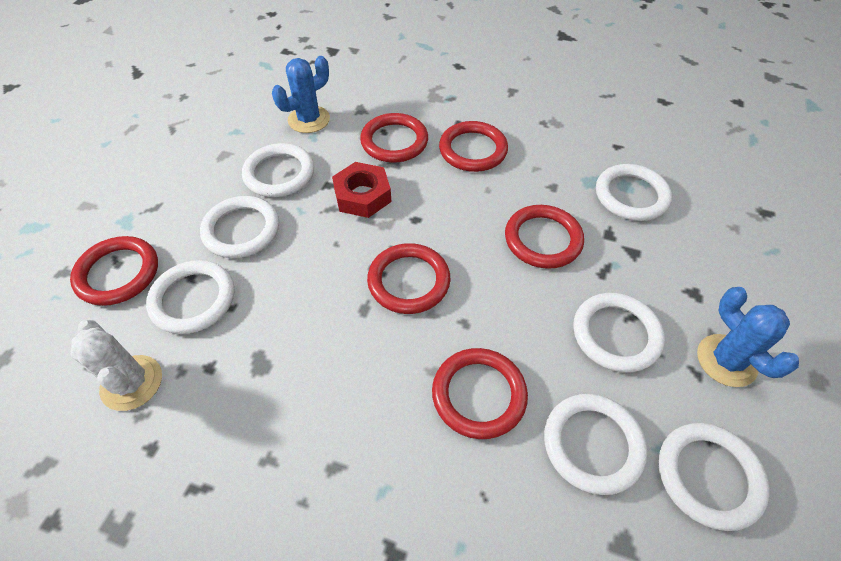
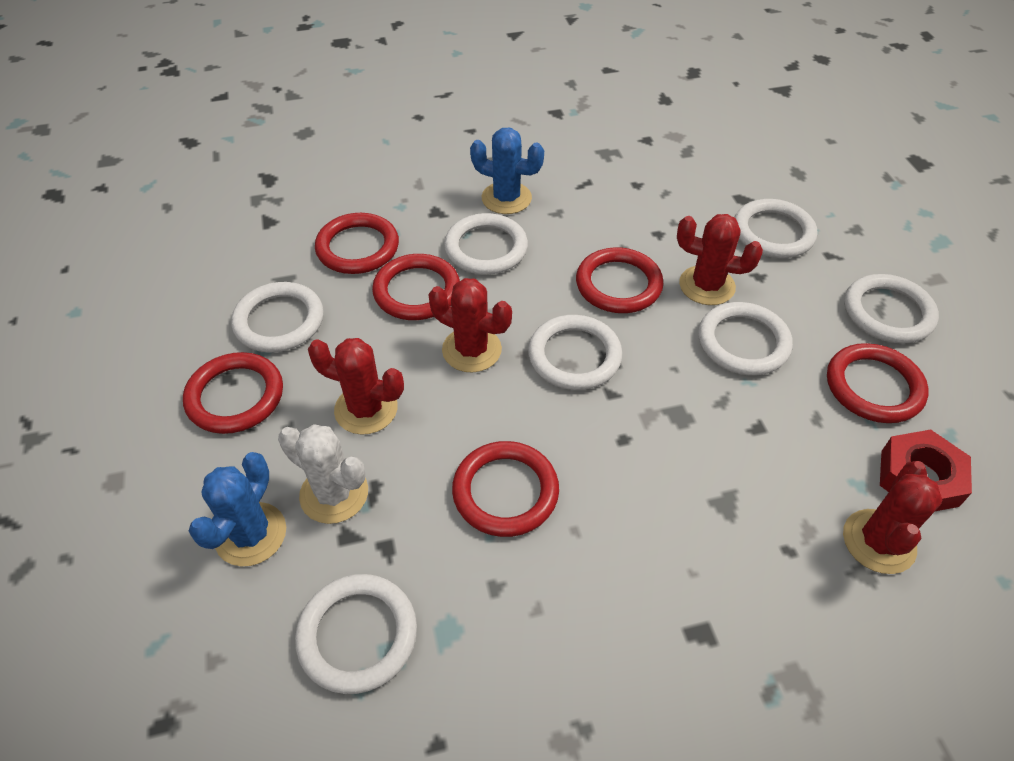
red cactus: none = 0 -> [308,338,404,435] [428,278,512,373] [677,214,763,305] [843,461,943,574] = 4

